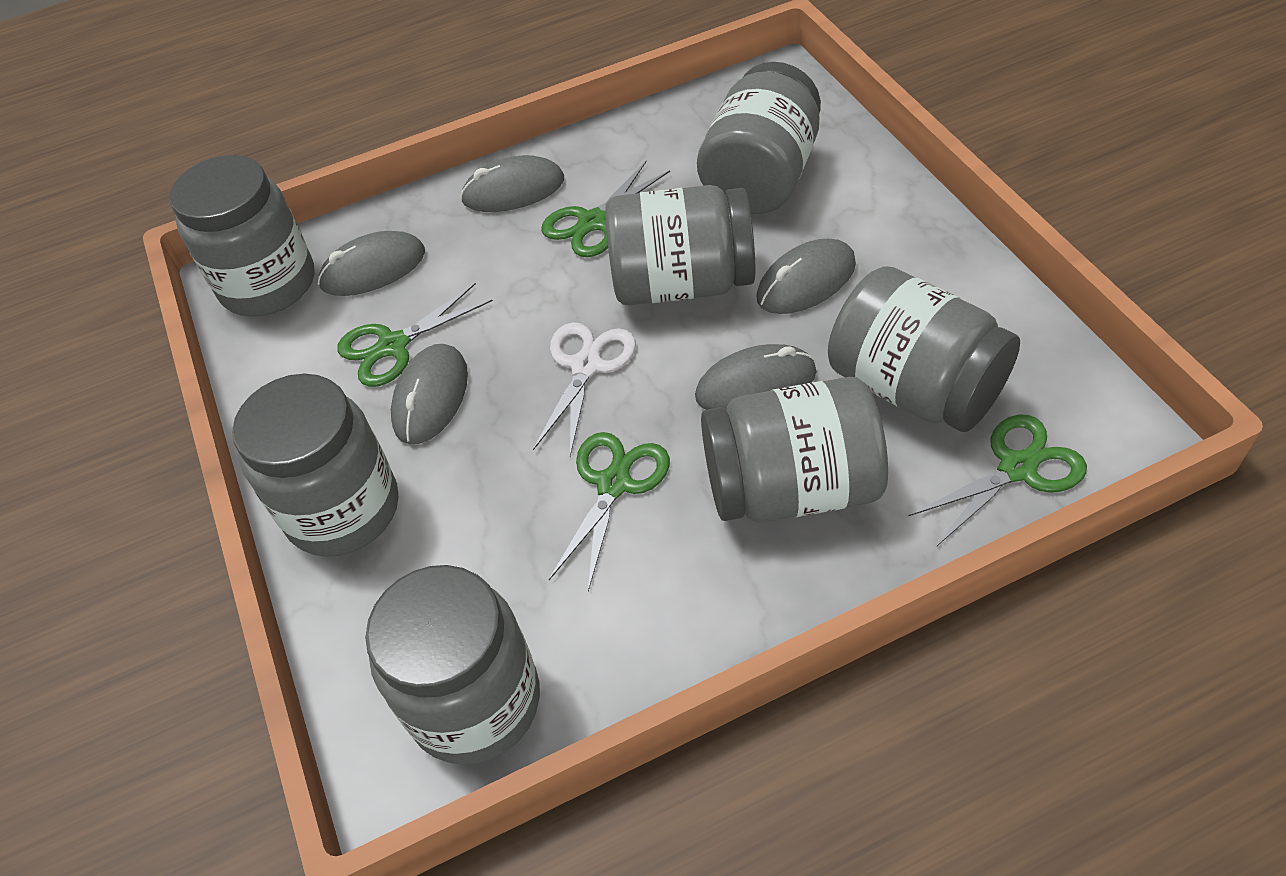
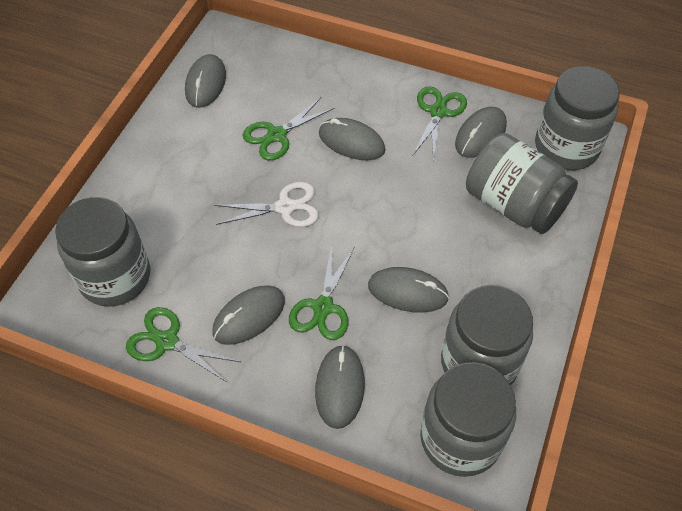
grey jar: [170,155,315,317] [232,374,398,557] [365,565,540,765] [605,185,755,305] [697,62,821,214] [701,377,888,522] [828,266,1020,432] = 7 -> [55,197,150,307] [420,362,516,477] [441,285,533,385] [466,133,578,234] [535,66,620,170] = 5
grey mouse: [318,231,425,296] [391,344,468,444] [460,155,564,212] [695,344,816,410] [756,239,856,314] = 5 -> [185,54,226,108] [212,286,285,345] [315,345,365,429] [319,118,385,160] [368,267,449,313] [455,107,507,158] = 6

